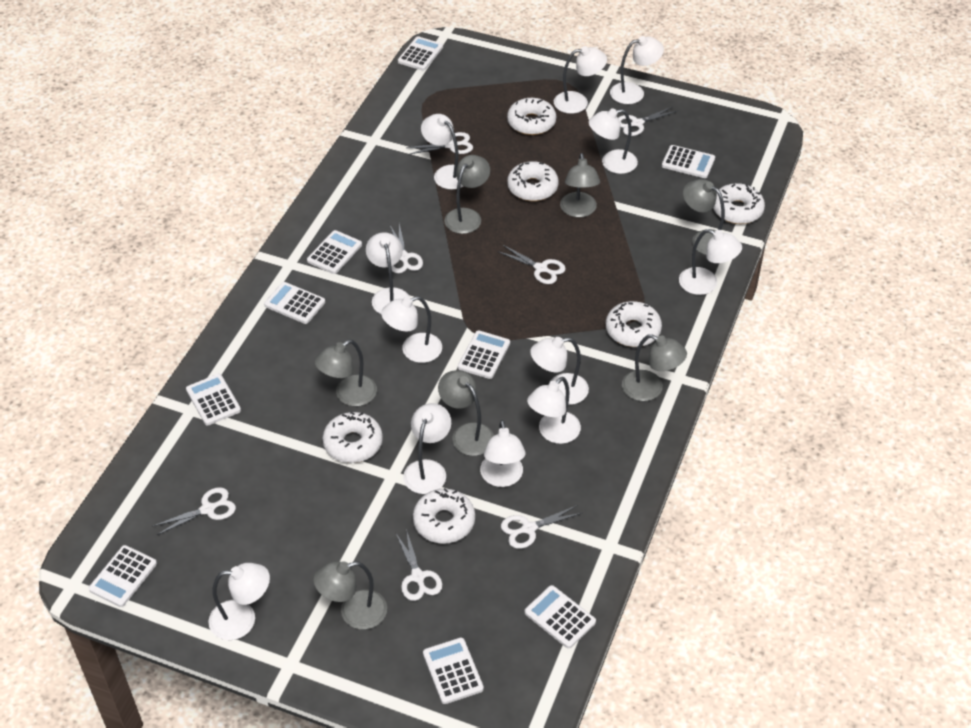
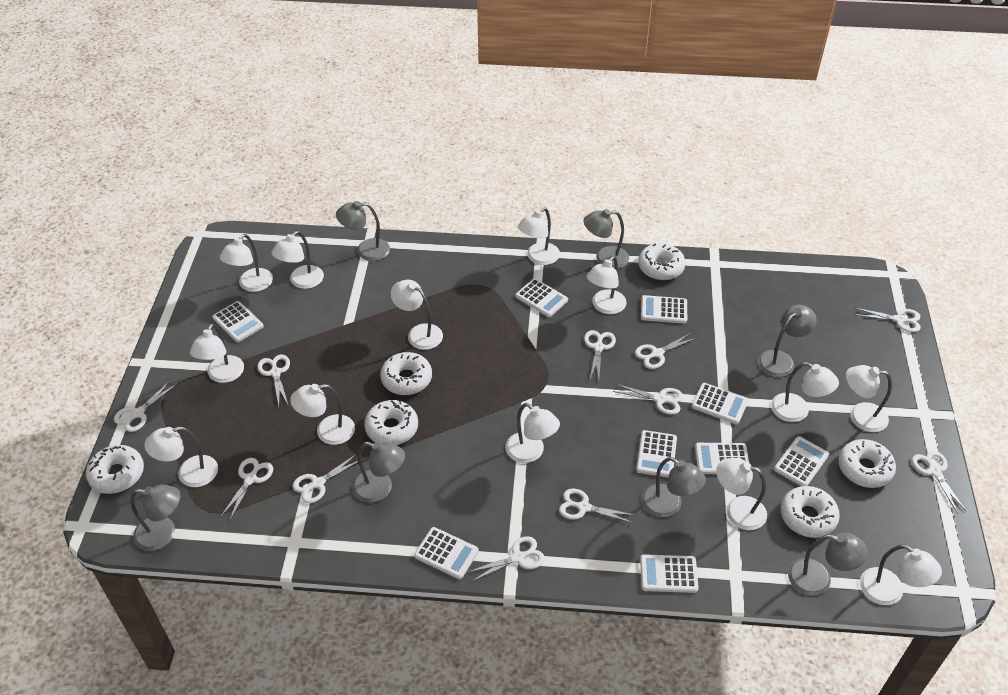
white lamp: [208,563,270,640] [366,232,410,314] [381,296,442,363] [403,403,451,494] [421,114,464,190] [480,420,526,487] [527,377,581,444] [530,337,589,405] [554,46,607,114] [589,108,638,174] [610,36,664,104] [679,229,742,295] = 12 -> [144,427,218,487] [190,323,244,383] [220,234,273,292] [271,231,324,289] [290,384,355,445] [390,280,443,350] [505,403,560,463] [518,208,560,265] [586,256,627,314] [716,458,767,530] [771,362,839,422] [846,365,892,432] [860,544,942,605] = 13
white scissors: [152,487,236,535] [390,224,423,273] [395,529,442,601] [406,132,473,155] [498,245,566,284] [501,505,582,549] [618,107,677,136] = 7 -> [114,381,177,432] [220,458,273,521] [257,354,290,406] [293,454,363,503] [468,536,545,582] [559,488,634,523] [584,330,616,380] [613,384,683,415] [635,333,696,369] [855,308,921,332] [912,451,966,513] = 11

